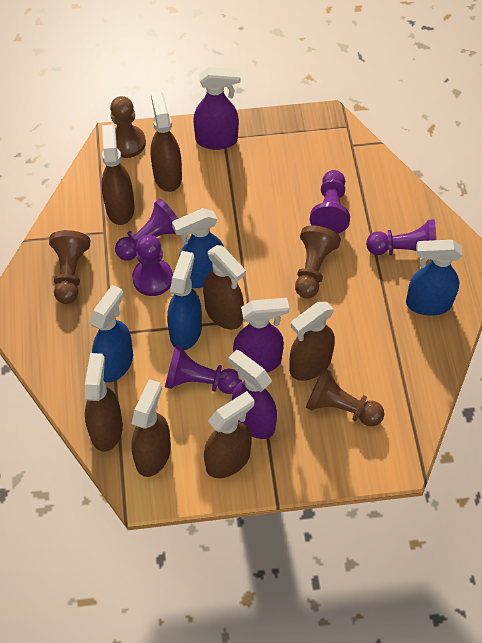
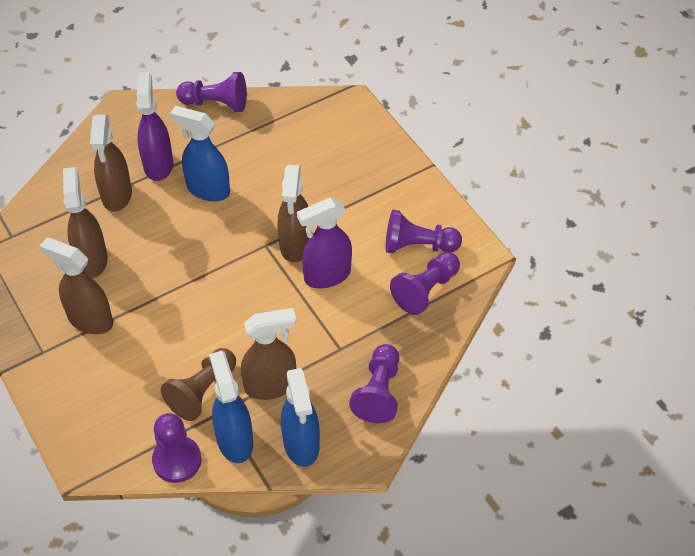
blue spray bottle: [89,285,133,383] [167,251,202,350] [172,208,224,288] [406,240,462,316] = 4 -> [170,106,230,201] [209,351,253,463] [281,368,320,467] = 3
brown pawn: [49,230,90,304] [110,96,146,158] [295,225,341,298] [306,368,384,427] = 4 -> [161,348,236,421] = 1
brown spray bottle: [85,353,123,452] [101,124,134,225] [131,379,171,477] [150,92,182,192] [203,245,246,330] [204,391,255,478] [289,302,335,381] = 7 -> [39,237,113,334] [63,167,108,278] [90,115,132,212] [241,308,297,400] [277,165,310,262] = 5
purple spray bottle: [193,67,240,150] [228,350,277,439] [233,298,289,372] = 3 -> [136,72,173,181] [297,198,352,289] = 2

